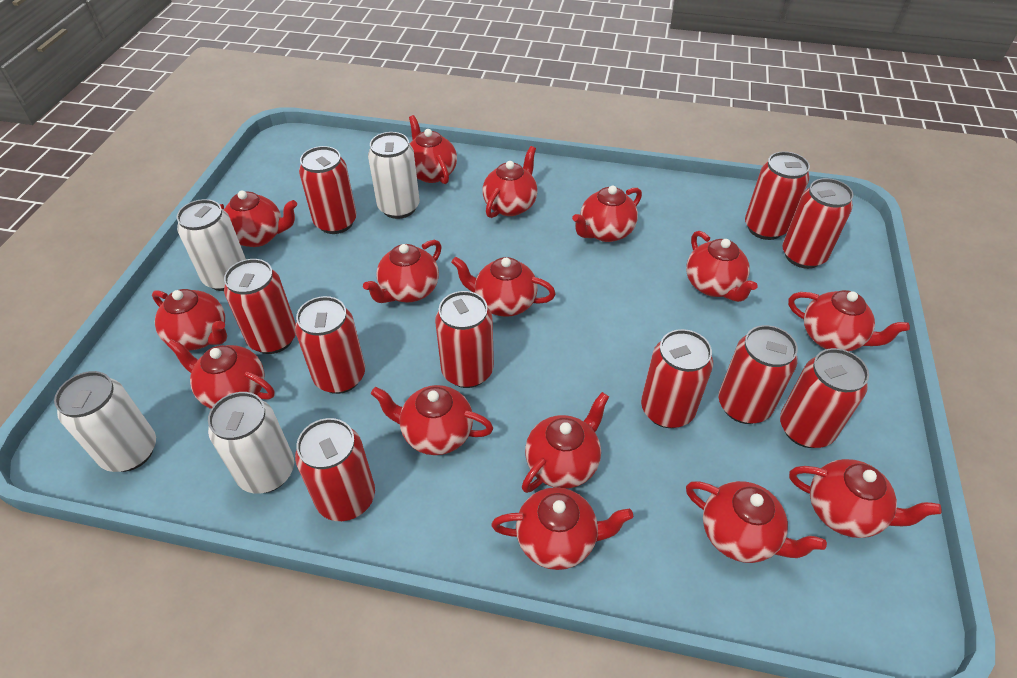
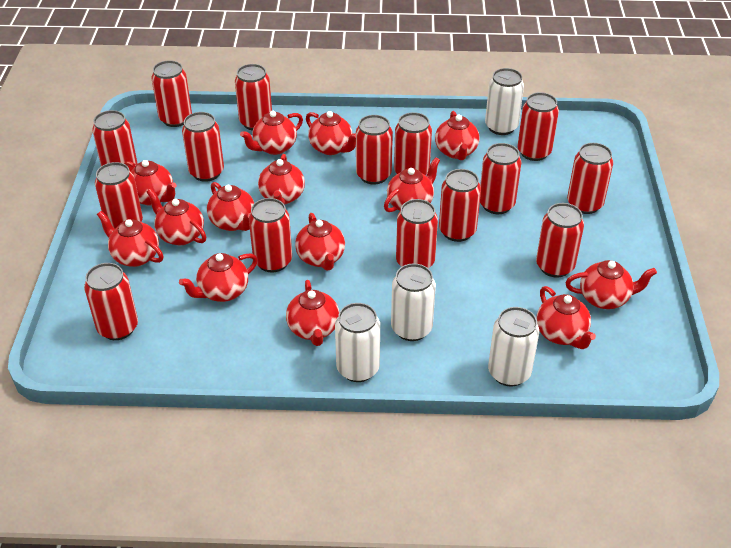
red can: [224,259,296,354] [295,296,365,394] [295,418,375,521] [299,146,357,234] [435,291,494,388] [641,329,713,428] [718,325,798,424] [745,151,810,240] [780,348,869,448] [782,178,854,269] = 10 -> [84,263,138,340] [92,110,138,171] [95,162,143,228] [151,60,192,127] [182,112,224,182] [235,64,272,131] [249,198,292,273] [356,115,393,185] [394,112,432,176] [396,199,438,269] [439,169,481,242] [480,143,521,214] [517,92,559,161] [536,203,584,278] [567,143,613,214] = 15
red teapot: [152,289,227,351] [167,339,275,409] [219,191,297,247] [363,240,442,303] [371,385,493,455] [409,115,457,184] [451,257,556,317] [482,146,537,218] [491,487,633,570] [522,392,609,493] [572,186,642,242] [686,231,758,302] [686,481,827,563] [788,290,910,351] [789,459,942,538] = 15 -> [97,211,163,267] [124,160,177,206] [147,189,206,245] [179,253,258,302] [207,182,254,231] [240,111,303,155] [258,154,305,205] [286,280,339,346] [295,213,345,271] [306,111,356,155] [384,157,440,212] [435,111,480,160] [536,286,596,349] [565,260,657,309] = 14

